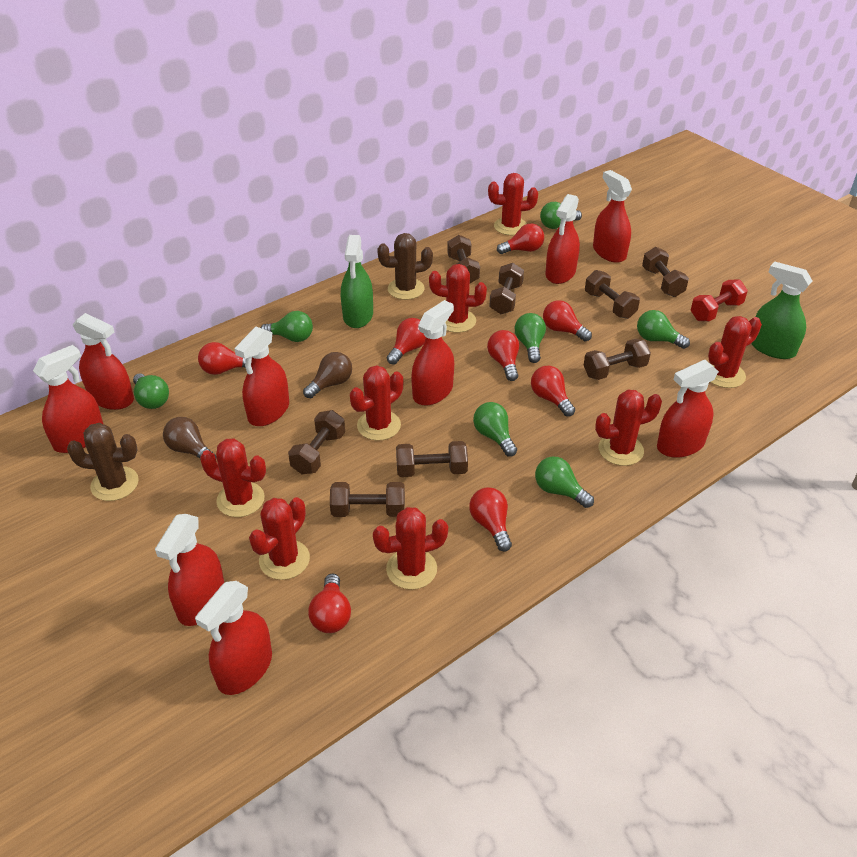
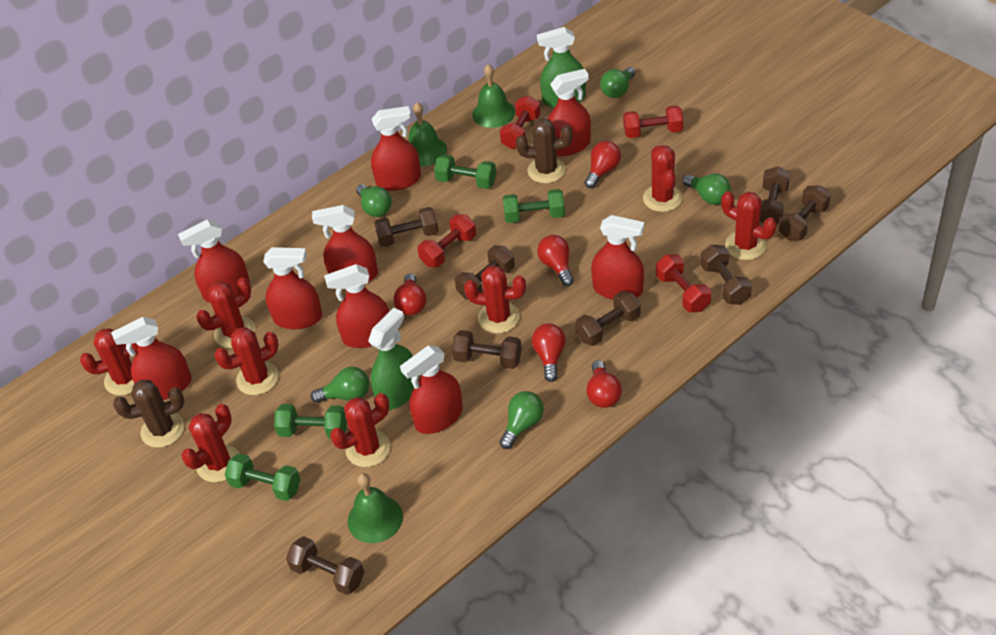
brown light bulb: [163,417,216,460] [303,352,352,398] = 2 -> none = 0
green bell: none = 0 -> [348,473,403,543] [409,102,447,166] [472,64,515,128] = 3
green dumbbell: none = 0 -> [225,453,300,501] [274,404,347,439] [434,154,496,189] [503,189,565,223] = 4
green light bulb: [133,373,169,409] [261,311,313,342] [473,402,517,457] [515,313,546,363] [535,457,594,508] [540,202,582,229] [637,310,690,349] = 7 -> [311,367,369,403] [356,184,392,217] [500,391,544,449] [600,67,636,98] [683,174,731,205] = 5
red dumbbell: [690,280,748,321] = 1 -> [417,214,476,267] [500,96,541,149] [623,105,683,138] [656,254,711,312] = 4
red light bulb: [198,342,252,375] [308,574,351,633] [387,318,426,364] [469,487,512,552] [487,330,519,381] [497,224,544,254] [531,366,575,416] [543,300,592,341] = 8 -> [394,273,426,315] [532,323,566,382] [537,235,574,286] [585,141,621,188] [586,360,622,408] = 5

